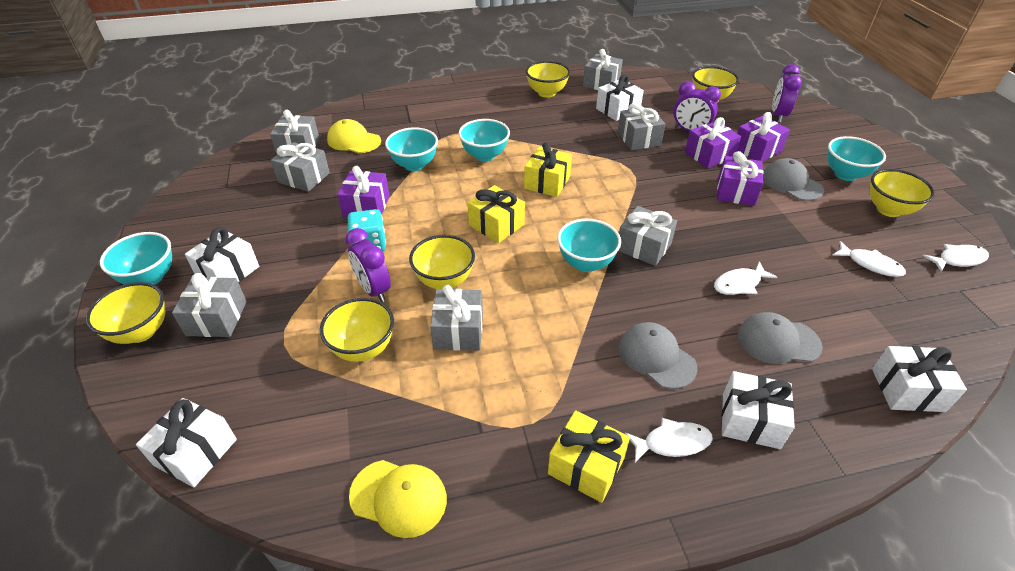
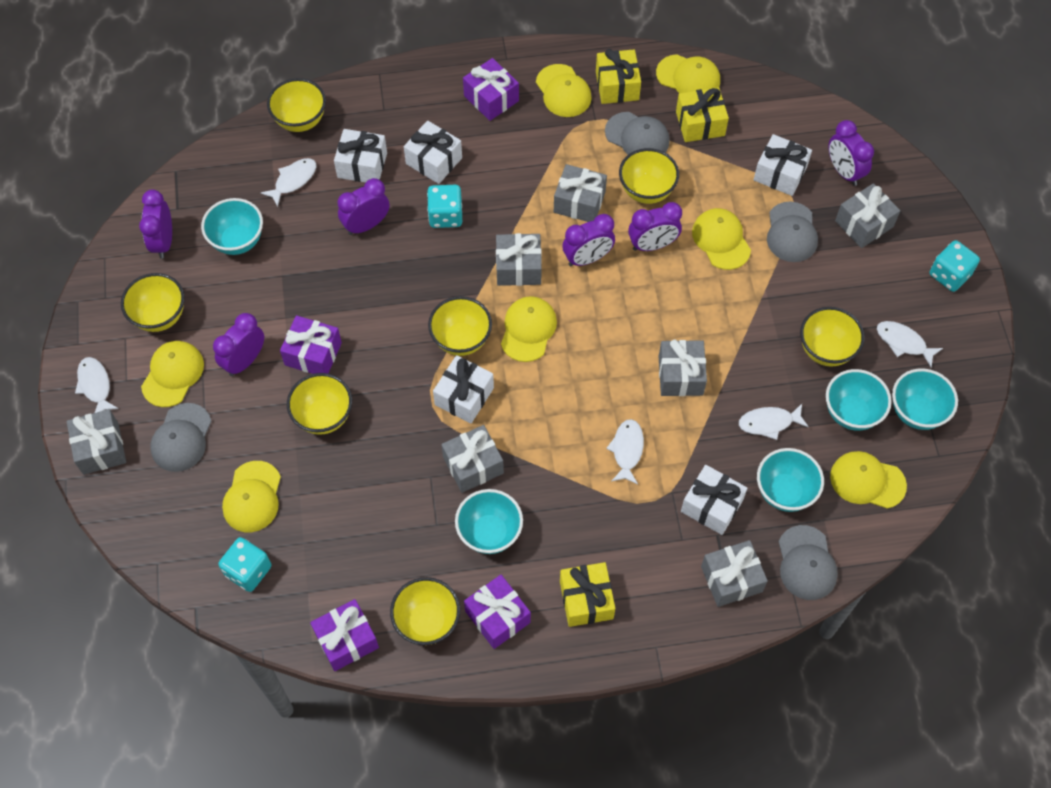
grey cap: [619,322,697,389] [738,312,823,364] [763,158,824,201] = 3 -> [150,403,212,472] [605,112,670,155] [767,201,818,262] [779,525,838,600] = 4
purple clock: [345,228,391,302] [673,81,721,131] [772,64,802,123] = 3 -> [139,189,172,259] [213,313,264,376] [338,178,390,235] [562,214,615,267] [628,202,682,251] [829,120,874,186] = 6
turquoise dice: [348,209,386,251] = 1 -> [218,537,271,592] [427,185,462,228] [930,240,980,292] = 3
white fish: [625,418,713,462] [714,261,777,295] [833,241,906,277] [923,244,989,272] = 4 -> [75,357,118,413] [261,158,316,207] [606,419,644,484] [739,404,809,440] [877,321,943,367] = 5
yellow bowl: [85,282,165,344] [320,298,394,362] [409,235,475,289] [526,61,570,98] [692,66,739,100] [869,169,935,217] = 6 -> [121,273,184,332] [267,78,326,132] [287,373,352,435] [390,577,460,645] [428,296,492,356] [619,148,679,204] [800,307,865,367] = 7
yellow cap: [327,119,381,153] [349,460,447,538] = 2 -> [141,341,204,407] [222,461,281,532] [501,296,557,362] [536,64,592,117] [656,54,720,93] [692,208,751,270] [830,451,907,509] = 7

